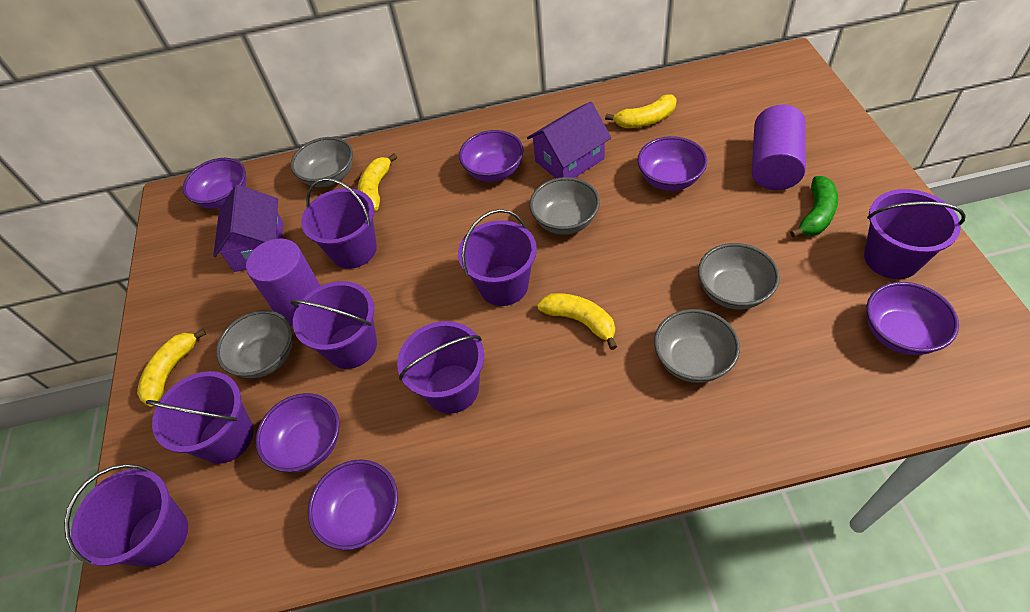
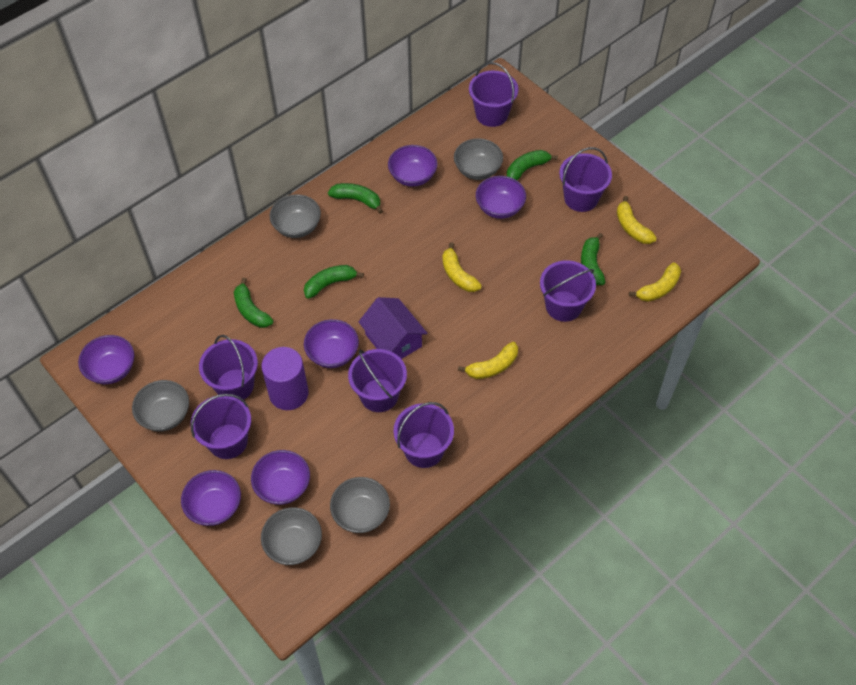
green banana: [790,176,838,237] = 1 -> [234,278,273,328] [304,265,364,299] [328,183,383,214] [507,150,558,180] [581,233,605,285] = 5
purple cylinder: [246,239,320,326] [752,104,806,190] = 2 -> [261,347,308,410] = 1
purple house: [213,184,283,272] [527,102,611,178] = 2 -> [359,297,427,359] = 1

